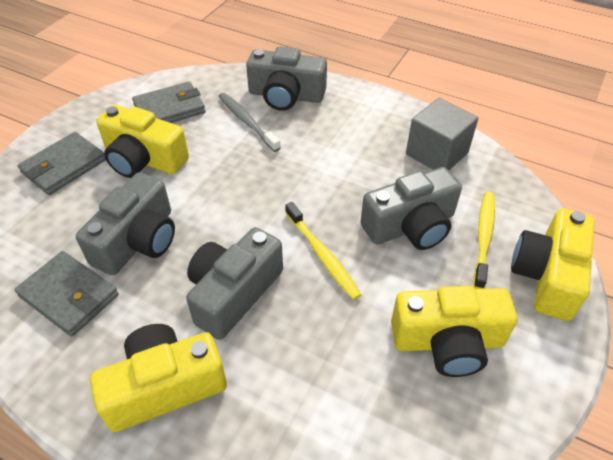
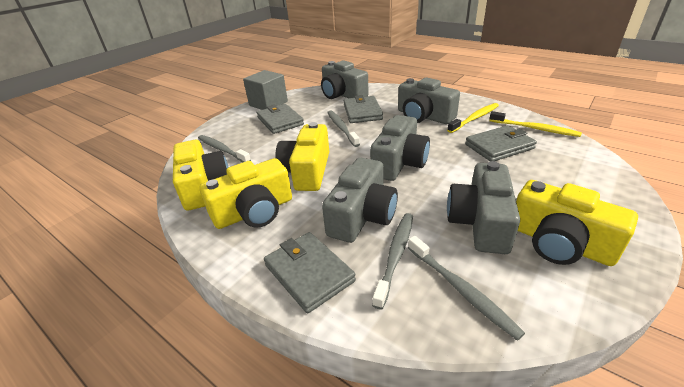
grey camera: [76,172,175,275] [186,227,283,340] [246,46,327,111] [361,167,462,250] = 4 -> [321,60,369,99] [322,158,398,243] [370,115,430,181] [398,78,460,124] [447,161,520,254] = 5
grey toothbrush: [218,93,281,152] = 1 -> [198,135,251,162] [327,110,360,147] [372,213,413,309] [408,236,525,341] = 4
grey wallet: [15,251,119,337] [18,132,106,195] [132,82,206,123] = 3 -> [257,104,304,134] [264,232,356,313] [344,95,383,123] [465,125,537,161] = 4

